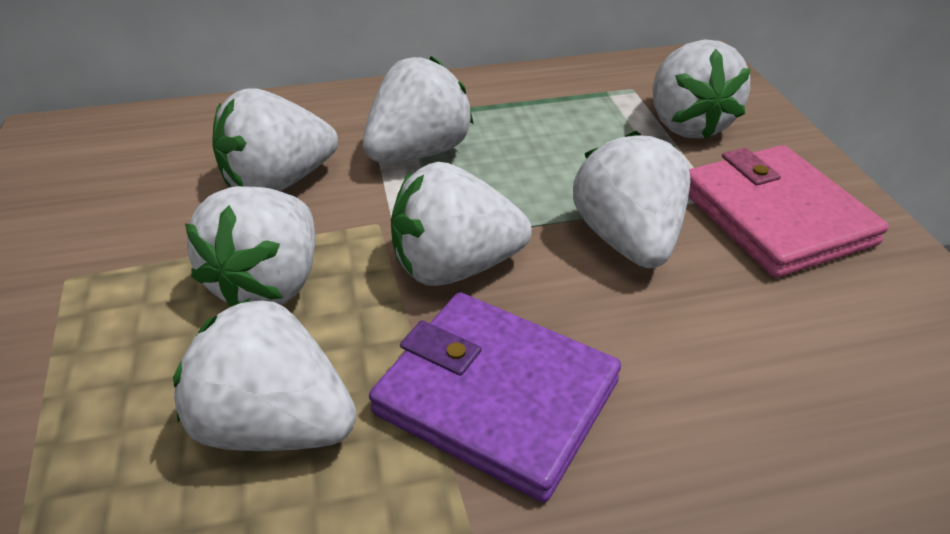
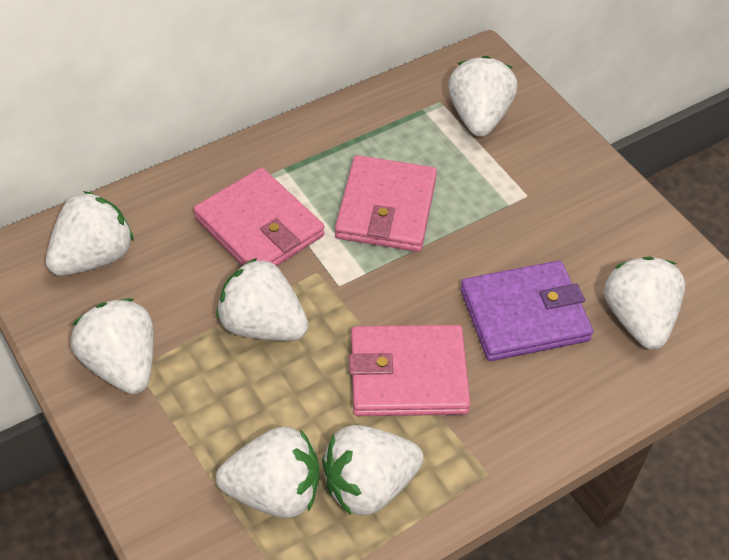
pink wallet: [689,145,889,278] = 1 -> [194,168,324,266] [335,155,437,252] [349,325,470,416] = 3

